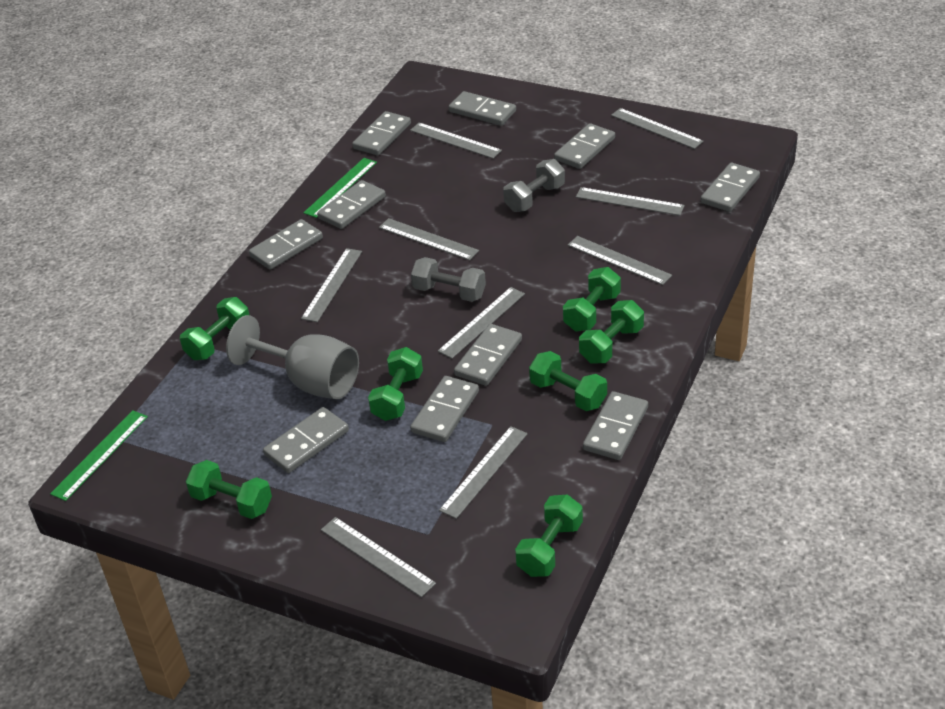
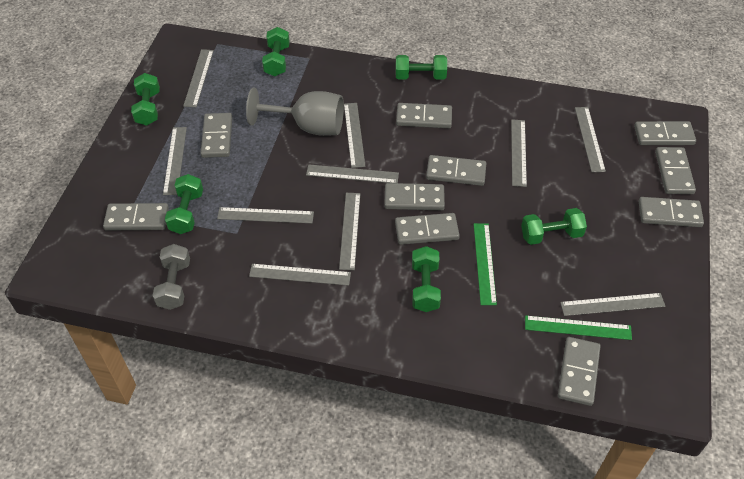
green dumbbell: [180,297,249,360] [186,460,272,519] [368,347,423,421] [515,494,583,577] [529,351,607,411] [563,267,621,332] [579,300,644,364] = 7 -> [131,73,160,126] [165,174,203,234] [262,27,290,77] [396,55,447,80] [412,246,441,312] [521,208,587,245] = 6
grey dumbbell: [411,257,486,302] [503,159,565,212] = 2 -> [153,244,190,310] = 1
grey ruler: [301,248,362,322] [321,517,436,597] [379,218,479,260] [410,123,502,158] [438,287,525,358] [439,426,528,519] [568,236,672,285] [576,187,685,216] [611,108,703,149] = 9 -> [163,127,187,195] [183,49,214,107] [217,207,314,223] [249,264,351,286] [306,164,399,183] [339,193,360,270] [344,103,366,168] [511,119,527,187] [560,293,665,316] [575,107,606,172] = 10

